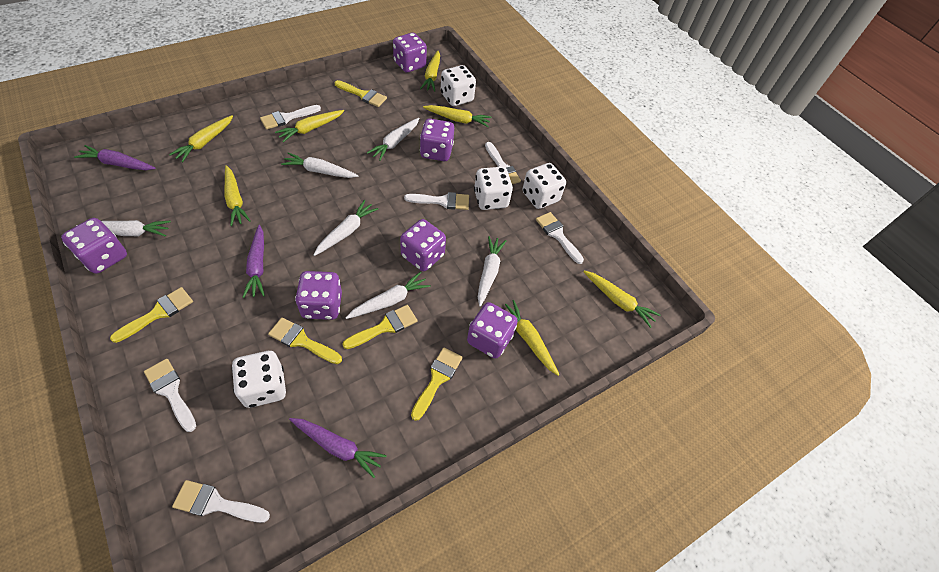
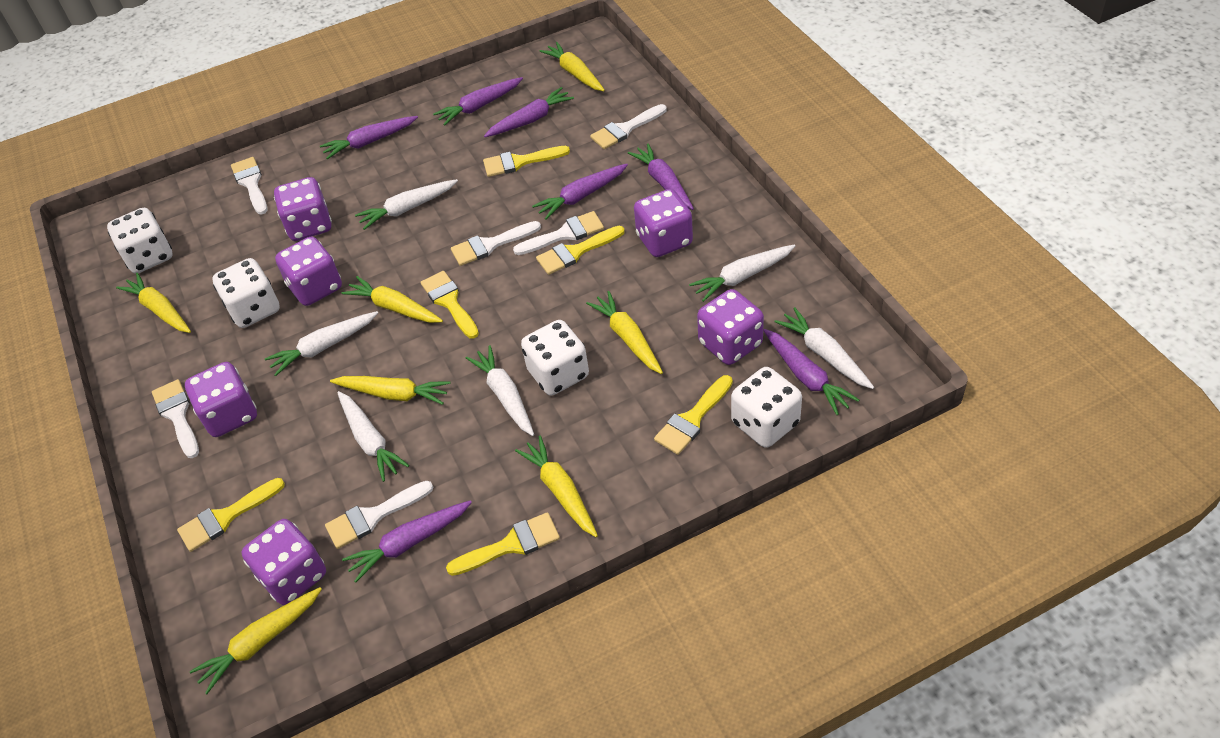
purple carrot: [74,145,156,170] [242,225,265,298] [289,418,387,478] = 3 -> [320,116,418,159] [342,500,472,583] [433,77,523,126] [484,87,574,137] [532,164,628,220] [628,143,694,210] [763,329,859,415] = 7
yellow brush: [110,287,193,343] [268,317,342,364] [334,80,387,107] [342,305,417,349] [411,347,463,421] = 5 -> [177,478,285,552] [421,271,479,339] [446,512,560,576] [483,146,570,177] [536,226,625,275] [654,375,733,455] = 6

